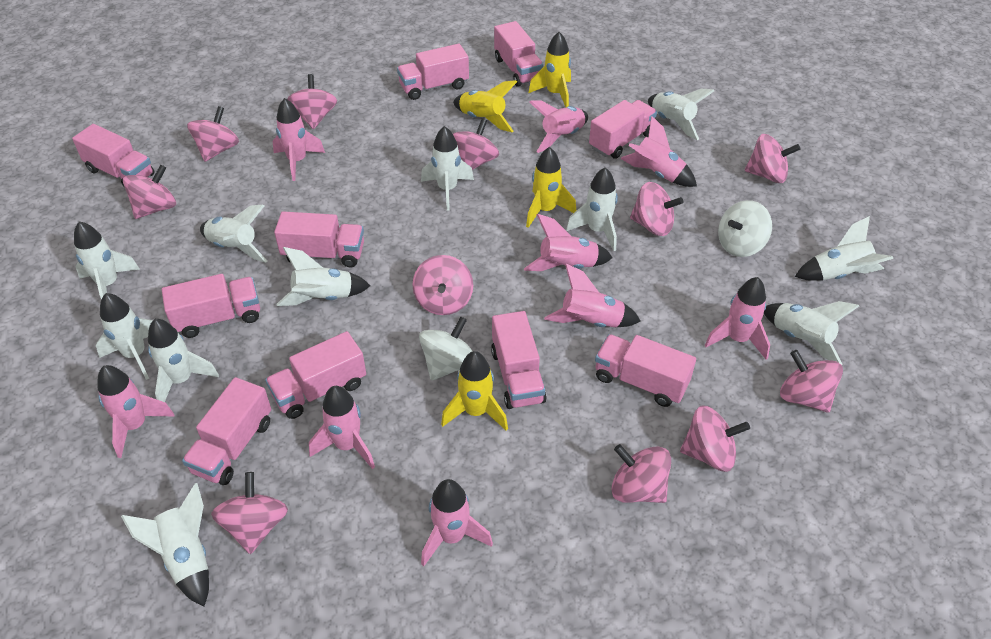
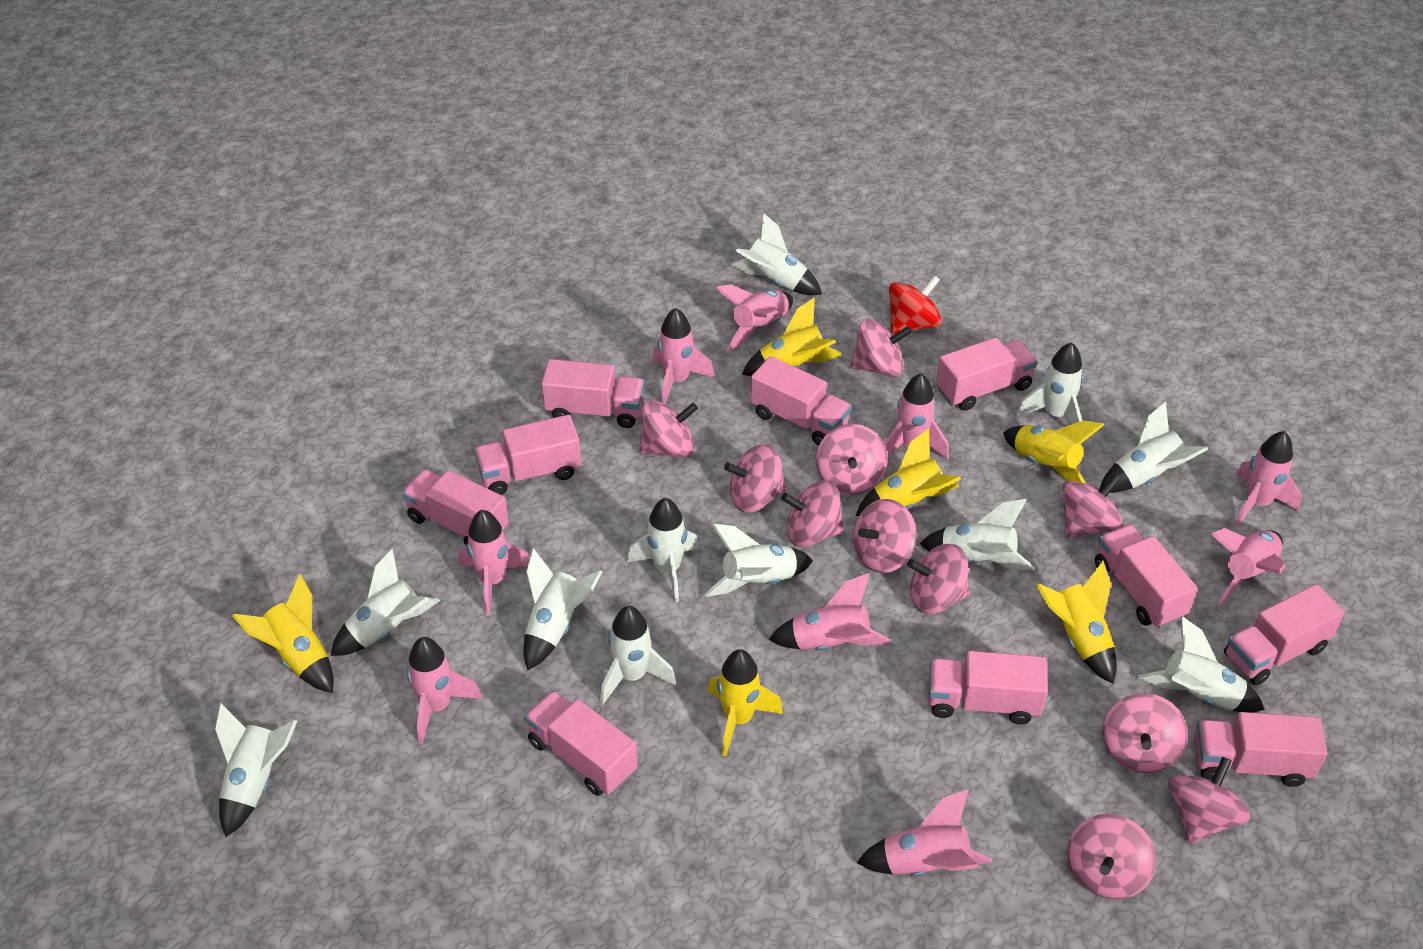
red spinning top: none = 0 -> [889,275,942,334] = 1
white spinning top: [419,317,473,381] [718,200,772,257] = 2 -> none = 0
yellow rocket: [441,351,508,431] [453,80,517,132] [526,147,576,228] [528,32,571,107] = 4 -> [232,574,334,693] [708,649,783,756] [742,297,842,376] [855,428,961,516] [1003,420,1104,484] [1036,561,1117,683] = 6

